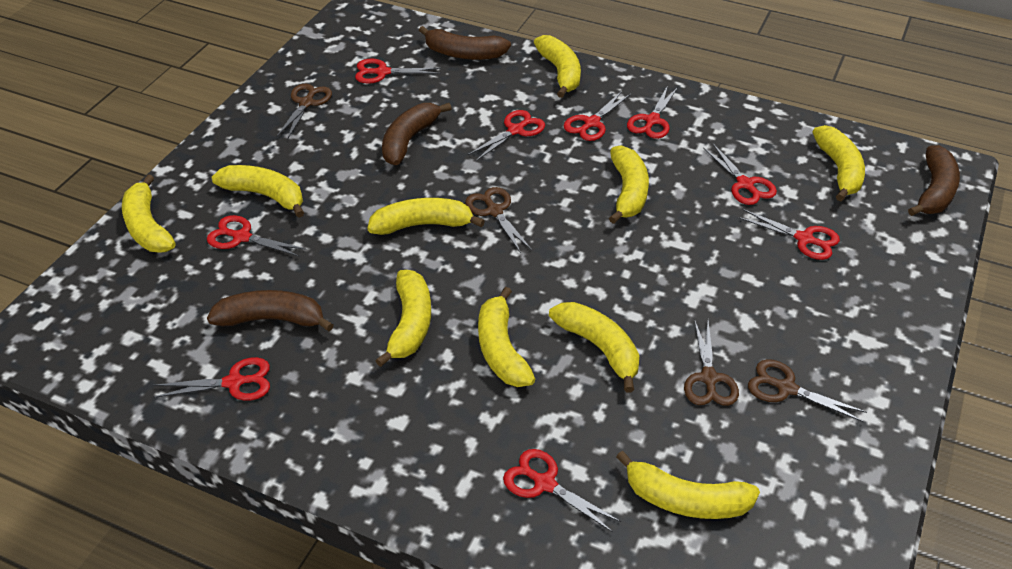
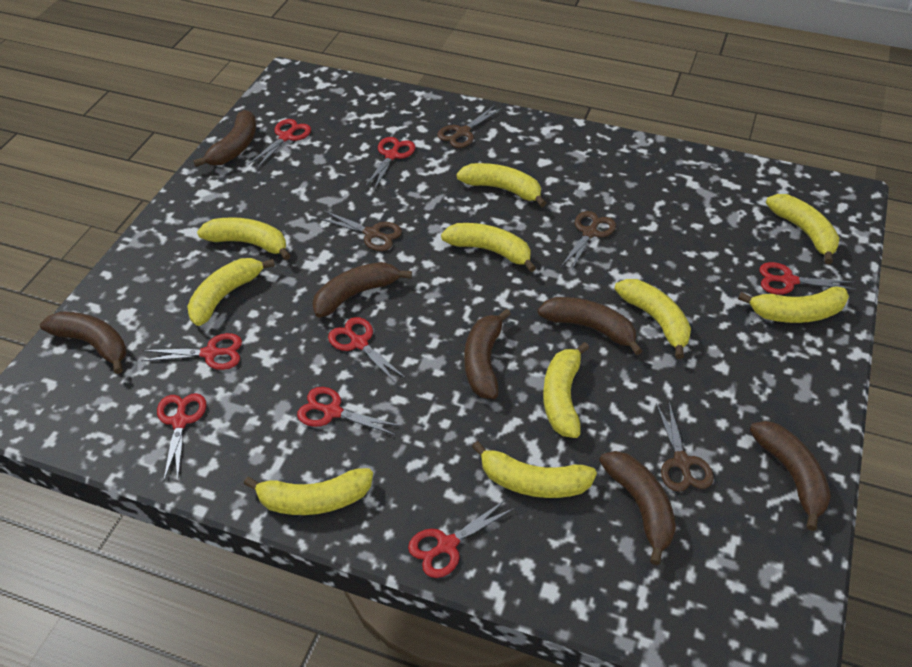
brown banana: [207,290,334,331] [382,103,452,165] [419,26,511,60] [908,145,960,216] = 4 -> [40,312,126,374] [193,110,256,167] [312,262,412,317] [465,309,511,399] [538,297,642,355] [599,451,676,565] [749,421,831,531] = 7
red scissors: [153,357,270,401] [207,215,306,257] [355,58,441,84] [468,110,545,161] [503,449,621,532] [564,91,631,141] [627,86,678,139] [703,144,777,205] [738,209,840,260] = 9 -> [141,333,242,370] [157,393,206,481] [249,119,311,168] [297,387,401,435] [328,317,406,385] [365,137,415,190] [408,499,515,578] [759,262,856,294] = 8

